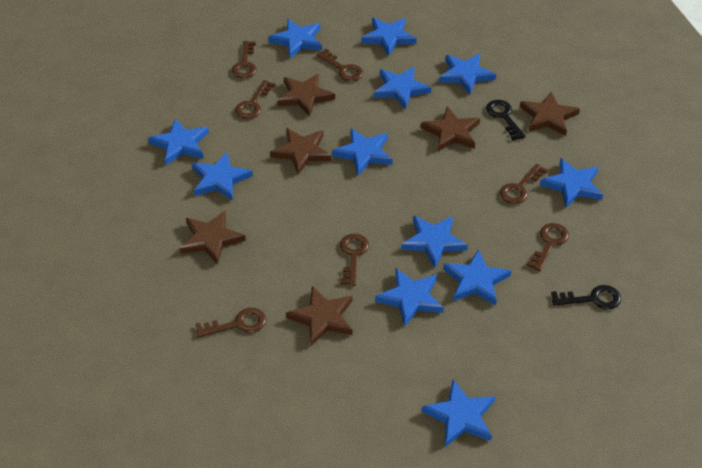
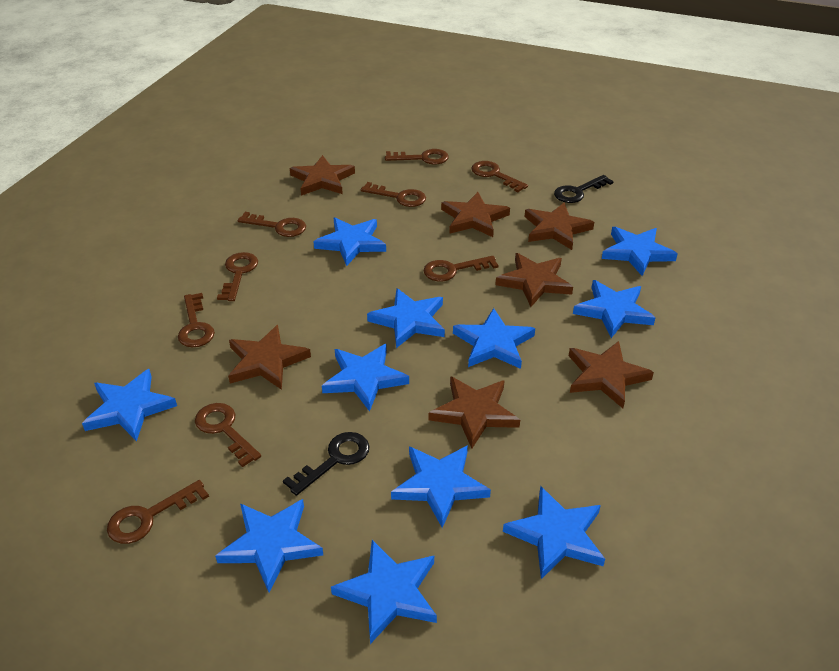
blue star: [148,119,209,165] [192,152,253,201] [268,19,322,58] [332,128,393,175] [361,18,417,56] [374,67,431,109] [375,268,444,327] [401,216,468,268] [422,380,495,447] [439,53,496,94] [443,249,511,306] [540,158,603,208] = 12 -> [82,369,177,441] [215,499,323,592] [313,217,386,266] [322,344,409,412] [331,540,437,644] [367,288,445,348] [391,445,491,528] [453,308,535,369] [503,485,605,579] [573,280,655,338] [602,227,677,276] = 11
brown key: [195,308,266,338] [232,41,257,78] [235,80,275,119] [316,49,363,81] [340,233,369,286] [500,164,548,204] [526,223,569,271] = 7 -> [107,480,209,544] [178,293,215,347] [195,403,261,467] [217,252,258,301] [238,212,306,237] [361,182,426,207] [385,149,449,164] [423,256,499,281] [471,161,528,192] = 9
brown star: [180,211,246,265] [270,128,331,174] [277,73,335,117] [286,286,353,346] [421,106,480,151] [520,92,580,136] = 6 -> [228,325,311,390] [290,155,355,196] [429,376,520,448] [441,192,510,237] [495,253,573,307] [525,202,594,250] [569,341,654,408] = 7

